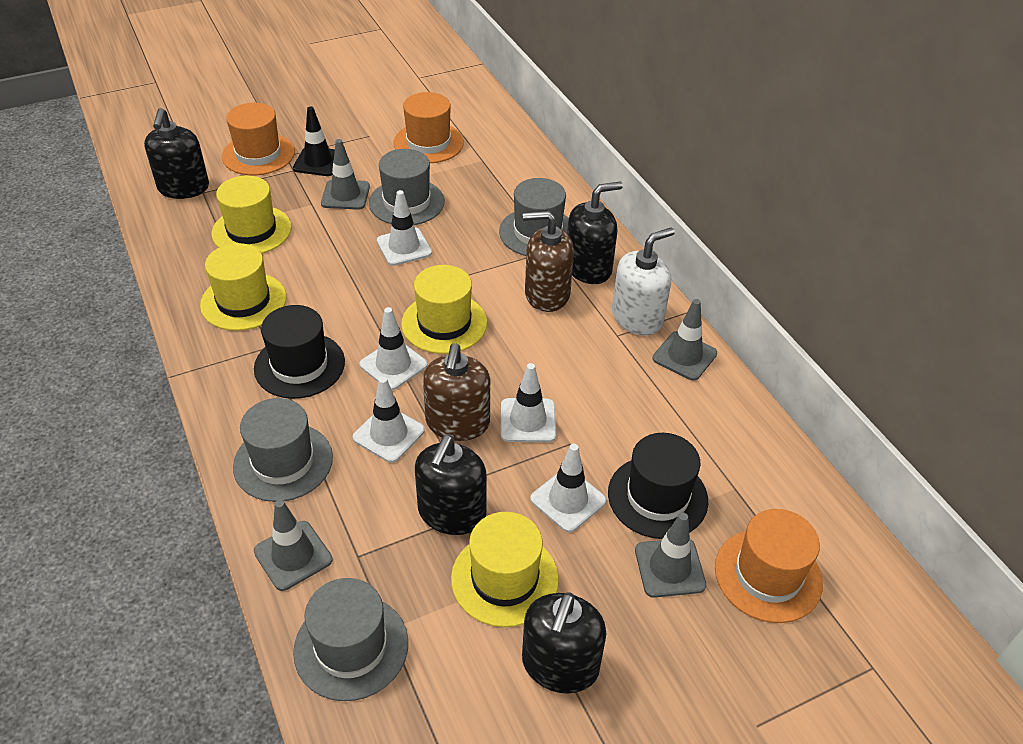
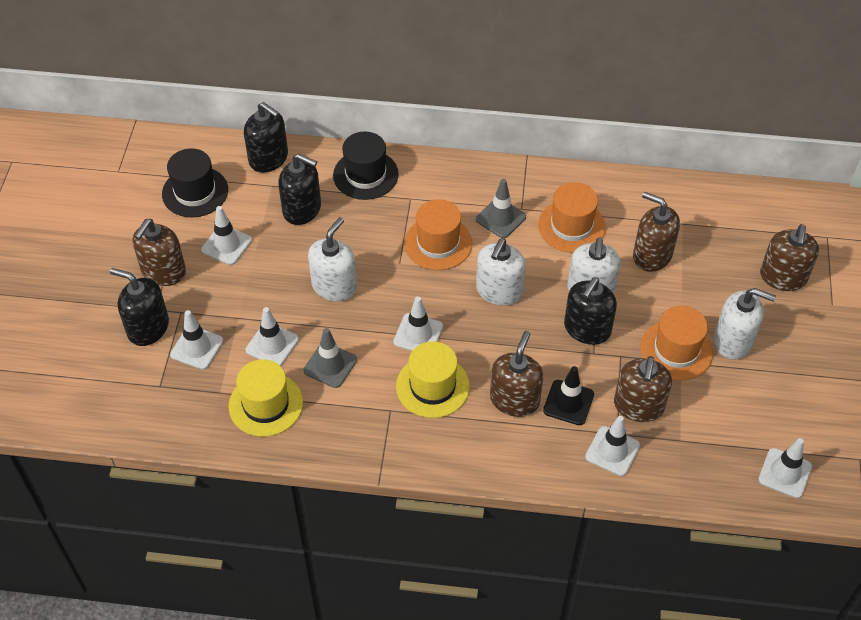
brown soap dispenser: [423,343,490,441] [523,211,574,312] = 2 -> [133,219,186,286] [490,331,543,417] [614,356,672,422] [633,192,680,272] [760,224,819,291] = 5
grey hat: [233,398,333,502] [293,578,408,701] [369,149,445,225] [499,178,569,256] = 4 -> none = 0
grey traffic cone: [254,500,333,591] [321,139,370,210] [635,513,706,598] [653,299,717,381] = 4 -> [303,328,357,388] [476,179,526,238] = 2
white soap dispenser: [612,228,675,335] = 1 -> [308,217,357,302] [476,238,526,306] [567,238,621,294] [714,288,776,360] = 4
white traffic cone: [353,377,425,463] [360,307,427,390] [377,190,432,266] [501,363,556,442] [530,444,606,532] = 5 -> [170,310,223,370] [201,206,252,265] [246,307,299,366] [393,297,443,351] [585,416,640,476] [758,438,812,498] = 6
yellow hat: [200,243,286,331] [212,175,291,254] [401,265,487,354] [451,512,559,627] = 4 -> [228,359,303,437] [396,341,470,418] = 2

